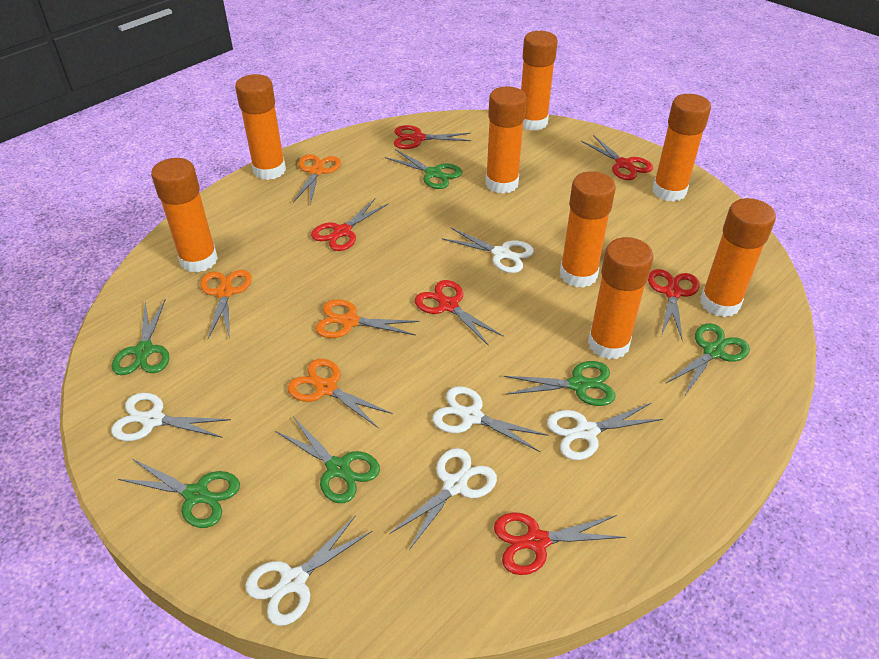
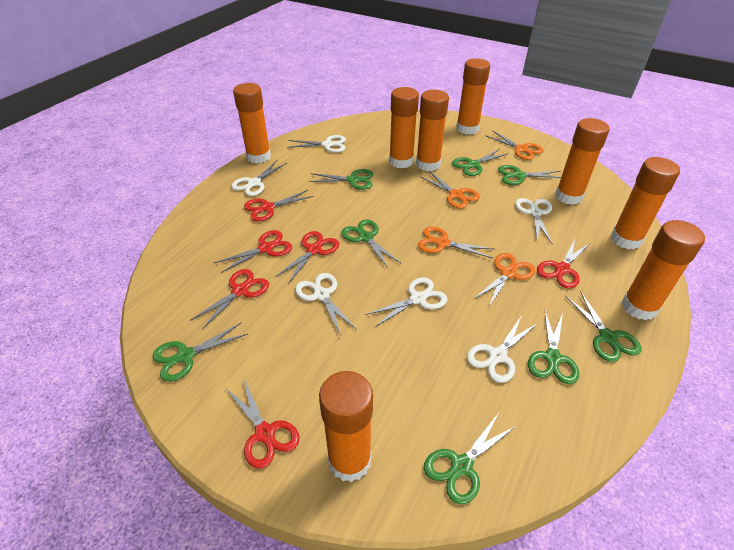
green scissors: [112,299,169,375] [118,459,240,528] [275,416,380,503] [385,149,462,189] [504,361,616,406] [665,323,750,395] = 6 -> [152,323,248,382] [309,169,373,190] [341,219,401,268] [424,414,516,504] [452,149,509,176] [498,165,561,185] [528,309,579,384] [566,291,642,362] = 8

